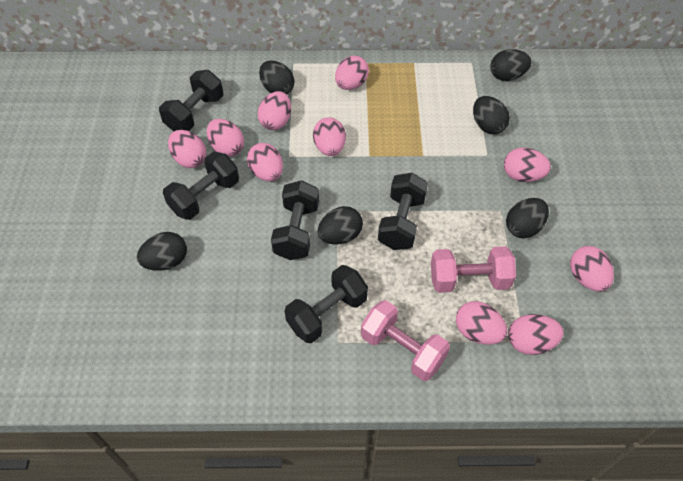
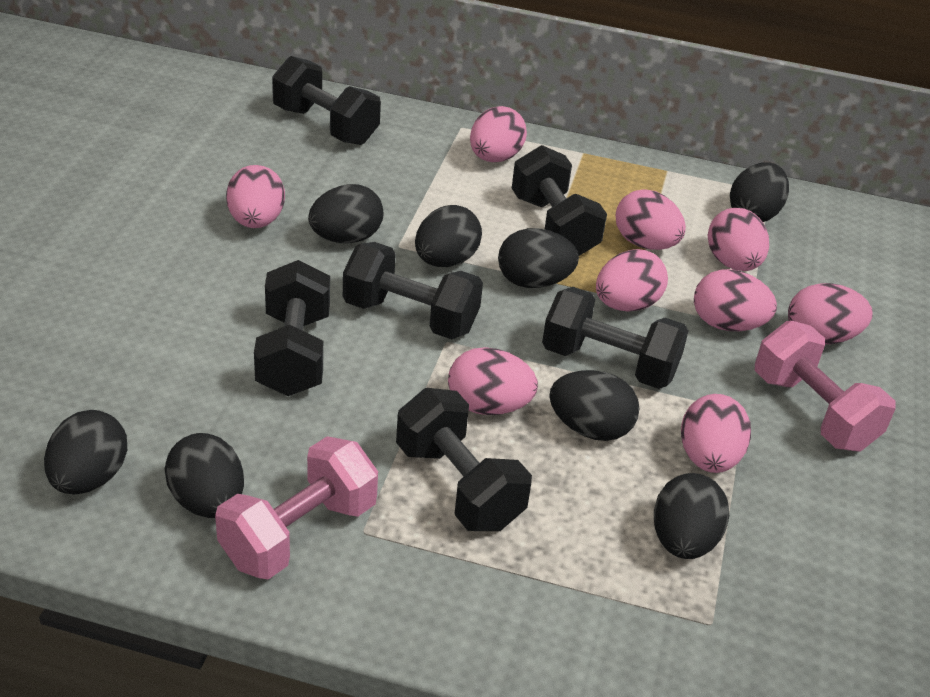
black dumbbell: [159,70,223,131] [163,152,239,220] [271,180,319,260] [285,265,368,343] [378,173,428,250] = 5 -> [254,260,330,396] [272,56,381,145] [343,242,483,339] [396,388,532,531] [512,145,607,256] [542,287,688,389] = 6
black egg: [137,232,187,271] [259,60,294,94] [318,206,363,245] [473,96,510,134] [490,49,532,81] [506,198,549,239] = 6 -> [44,410,127,494] [165,433,244,518] [308,184,383,243] [415,205,482,267] [498,228,579,288] [549,370,639,441] [654,473,729,559] [730,163,789,222] = 8
pink egg: [168,130,207,168] [207,119,244,157] [247,143,283,181] [258,91,291,130] [313,117,346,156] [335,56,369,90] [456,301,507,345] [504,148,551,182] [508,314,564,355] [570,246,614,292] = 10 -> [226,165,285,228] [448,347,538,415] [470,106,527,162] [596,249,668,312] [615,189,686,250] [681,394,751,473] [694,269,777,331] [707,208,769,271] [788,283,873,344] = 9

